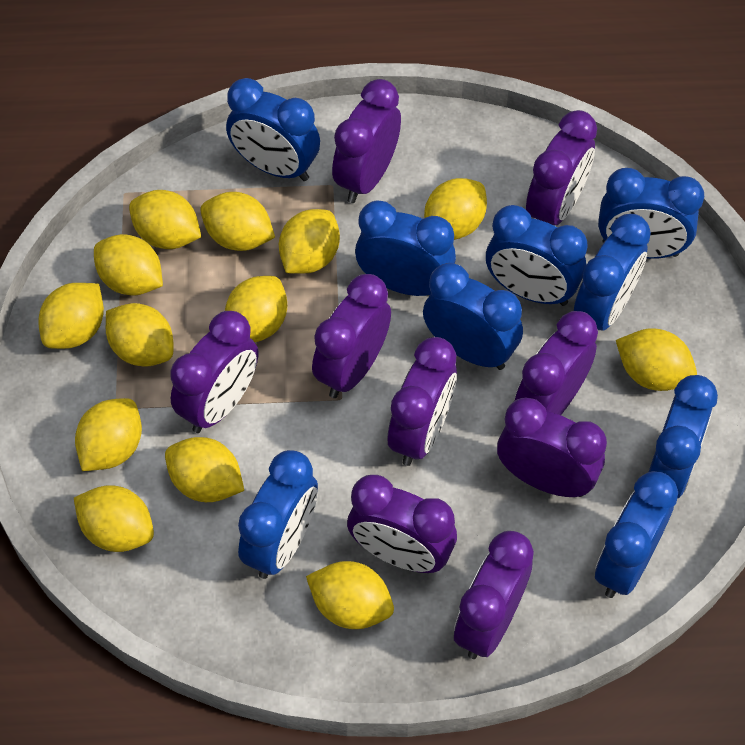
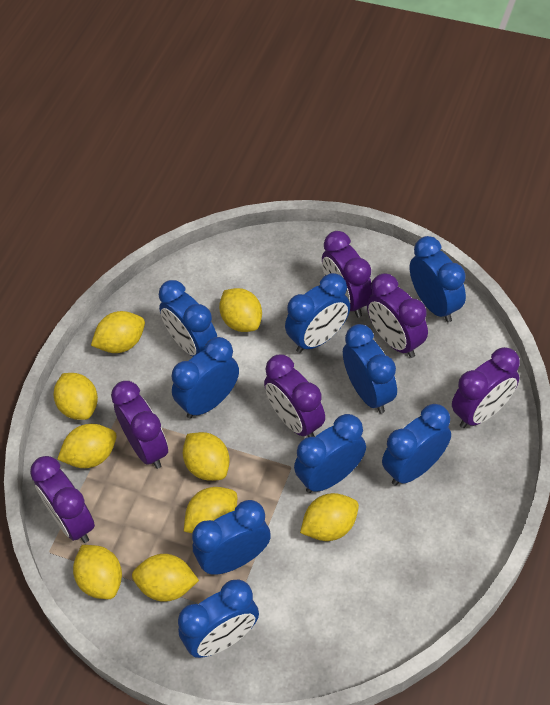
purple clock: [170,311,258,433] [312,274,391,398] [332,79,401,203] [347,475,457,573] [388,337,457,466] [454,531,534,659] [497,398,607,497] [515,311,598,415] [526,110,597,225] = 9 -> [30,456,95,543] [111,381,168,469] [264,354,325,437] [322,231,372,317] [367,274,428,358] [452,347,520,428] = 6
yellow lemon: [38,283,104,349] [74,485,154,552] [75,398,142,471] [94,234,163,296] [106,303,174,367] [129,190,201,249] [165,437,244,502] [200,192,275,251] [225,276,287,342] [279,209,340,274] [306,561,394,629] [424,178,487,240] [616,328,697,391] = 13 -> [54,373,98,420] [57,424,117,468] [73,545,122,599] [91,311,145,353] [132,554,199,602] [183,432,230,481] [184,487,237,533] [219,288,262,332] [300,493,359,541] = 9

